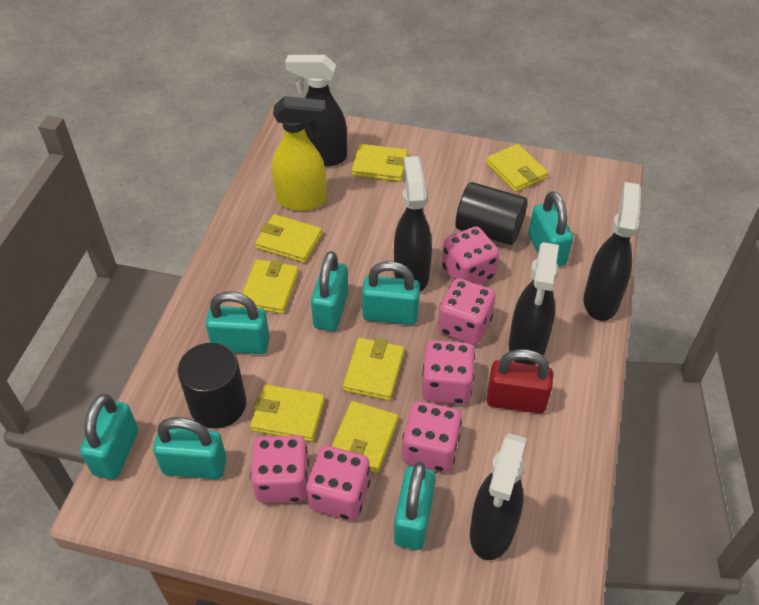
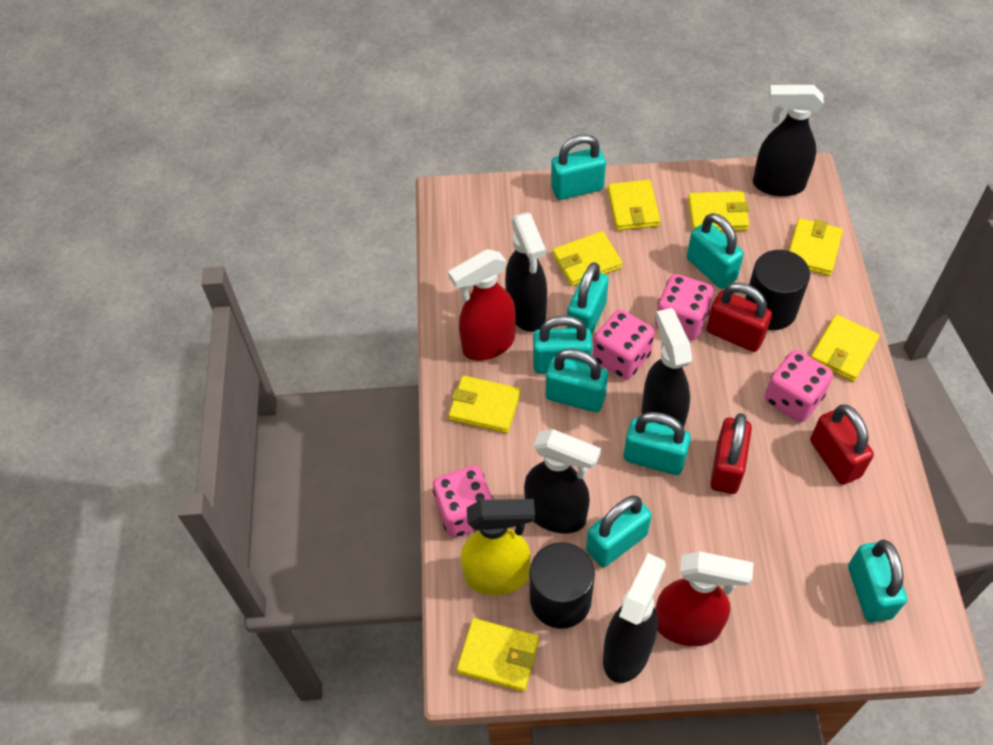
pink dice: [250,435,309,503] [306,446,370,520] [402,401,462,472] [422,340,475,404] [438,278,495,345] [441,226,499,285] = 6 -> [433,465,494,537] [593,309,655,379] [655,274,713,340] [765,350,833,422] = 4
red padlock: [487,349,553,414] = 1 -> [706,283,772,352] [710,413,752,494] [810,405,874,485] = 3
red spray bottle: none = 0 -> [448,249,516,361] [655,551,754,646] = 2
turquoise padlock: [80,394,138,480] [153,417,227,479] [206,291,270,354] [311,251,348,331] [362,261,420,325] [394,462,435,550] [528,191,573,267] = 7 -> [533,315,592,374] [546,348,608,412] [551,134,606,200] [567,262,609,334] [586,495,652,567] [624,412,691,475] [687,213,744,289] [848,540,907,622] = 8

